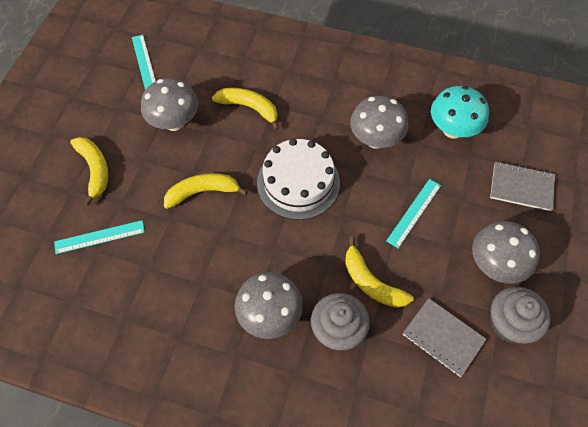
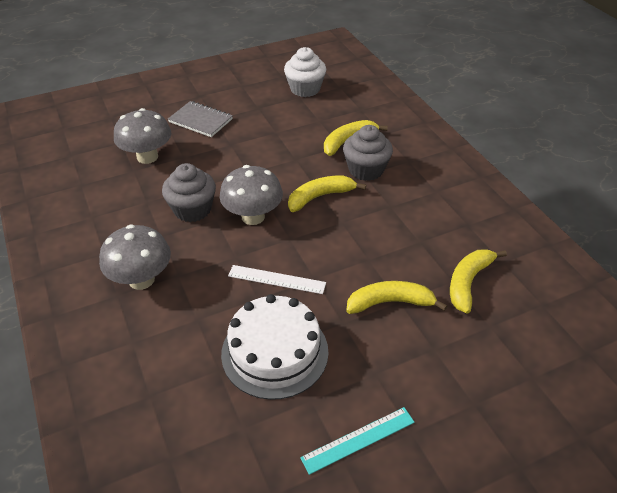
grey mushroom: [141,78,198,131] [235,272,303,339] [350,96,408,149] [472,221,540,284] = 4 -> [99,224,171,290] [114,108,171,164] [220,165,283,225] = 3
grey notebook: [403,298,487,377] [490,161,555,211] = 2 -> [168,101,233,137] = 1
turquoise mushroom: [431,86,489,139] = 1 -> none = 0
turquoise ruler: [54,220,145,254] [132,35,156,90] [386,179,441,248] = 3 -> [300,407,415,475] = 1
white cupcake: none = 0 -> [284,47,326,97] = 1
white ruler: none = 0 -> [228,265,326,294] = 1

